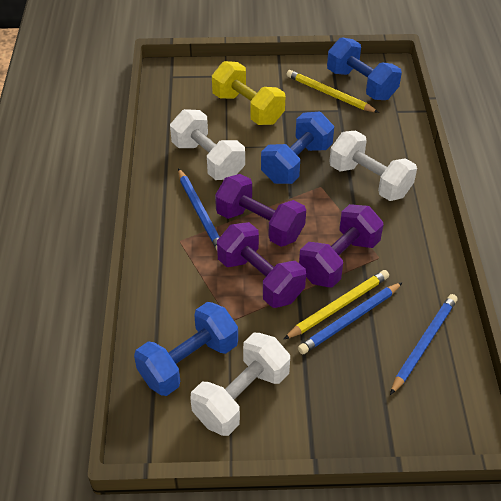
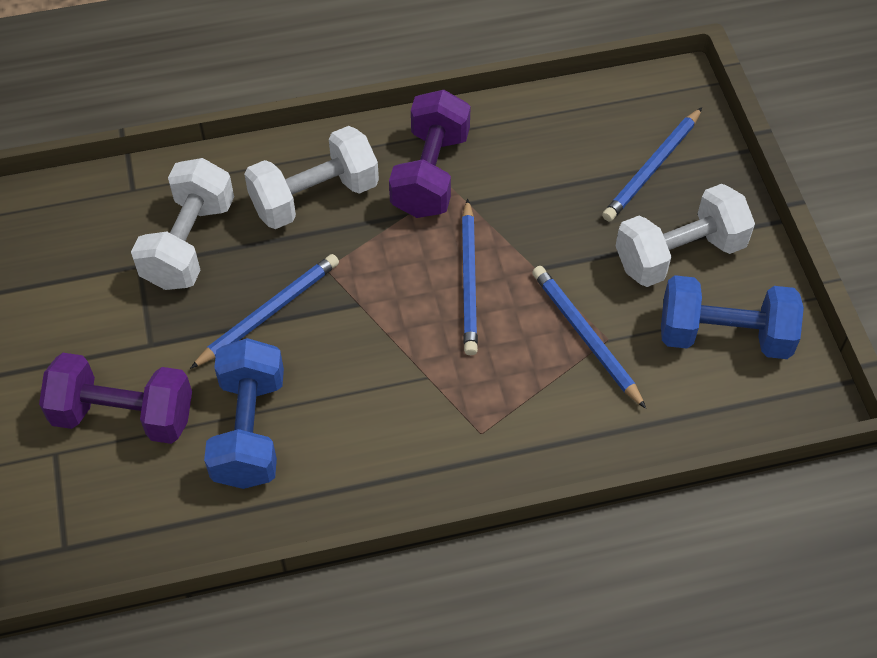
blue dumbbell: [134,302,238,396] [261,112,334,184] [327,37,402,100] = 3 -> [204,338,284,489] [661,275,804,359] = 2
blue pencil: [178,168,220,250] [298,282,403,354] [390,294,457,395] = 3 -> [190,254,339,369] [462,199,478,355] [532,266,646,409] [602,107,702,222] = 4
purple dumbbell: [215,174,306,247] [217,222,306,308] [299,204,384,288] = 3 -> [39,353,192,444] [389,90,471,218] = 2
yellow dumbbell: [212,61,285,125] = 1 -> none = 0
yellow pencil: [283,270,389,340] [286,70,379,113] = 2 -> none = 0

